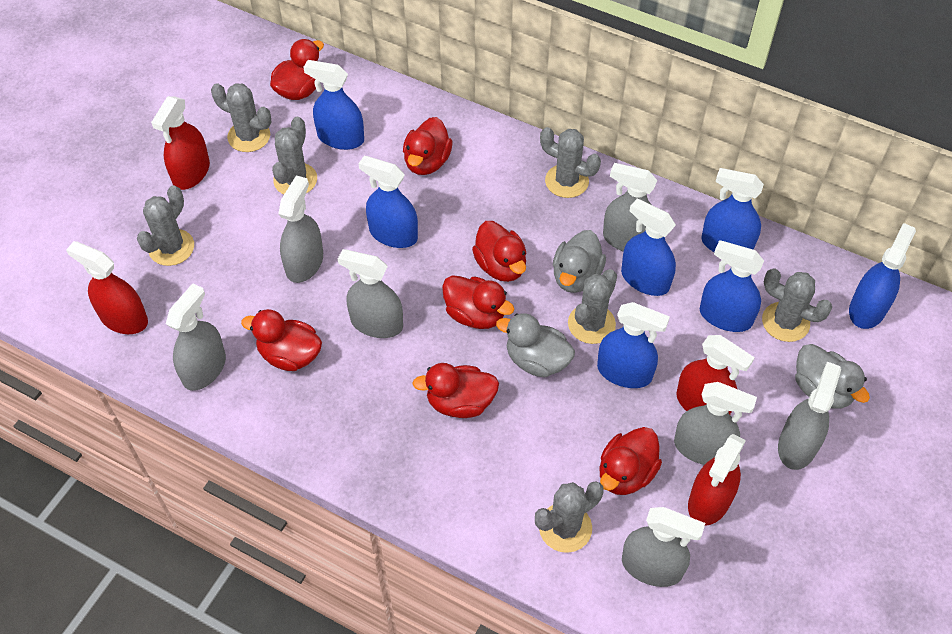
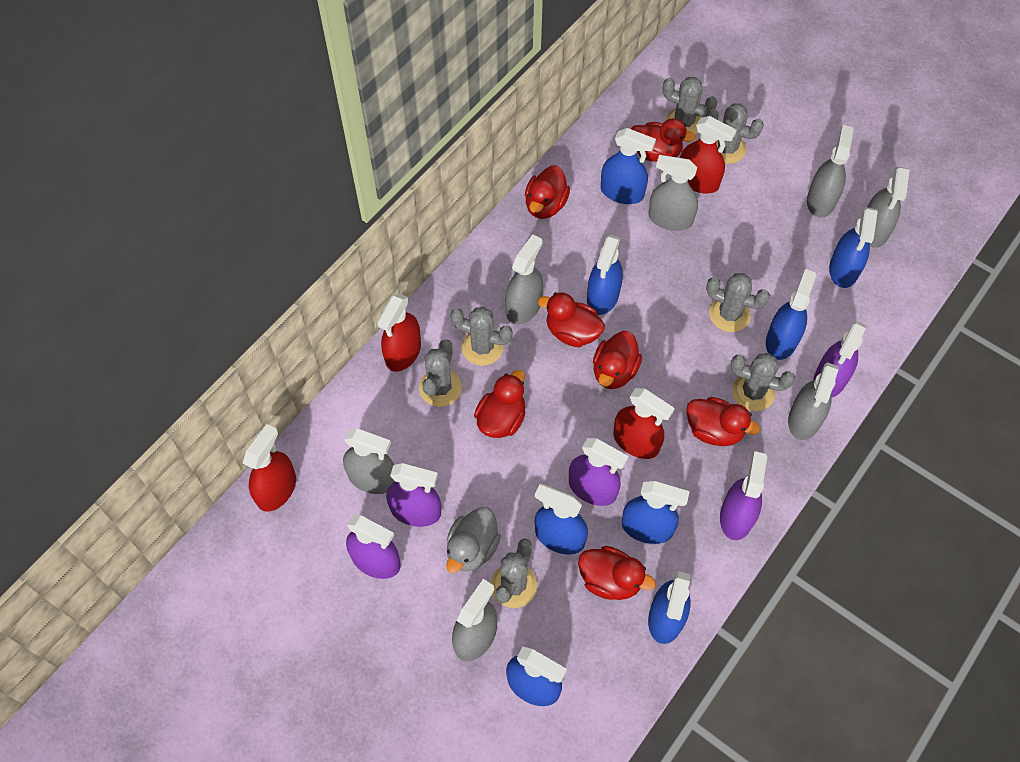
blue spray bottle: [303,60,364,150] [358,156,418,248] [597,302,670,388] [621,199,676,296] [700,240,764,332] [701,168,764,252] [849,223,916,329] = 7 -> [506,647,567,706] [535,484,588,555] [587,235,623,315] [601,128,656,204] [622,481,690,544] [648,571,691,644] [766,269,816,360] [829,207,878,288] = 8
grey duck: [496,313,575,377] [553,230,606,293] [795,344,870,409] = 3 -> [446,507,501,573] = 1
purple spray bottle: none = 0 -> [346,514,400,579] [386,463,441,527] [569,438,629,506] [720,451,767,540] [813,321,867,398] = 5

